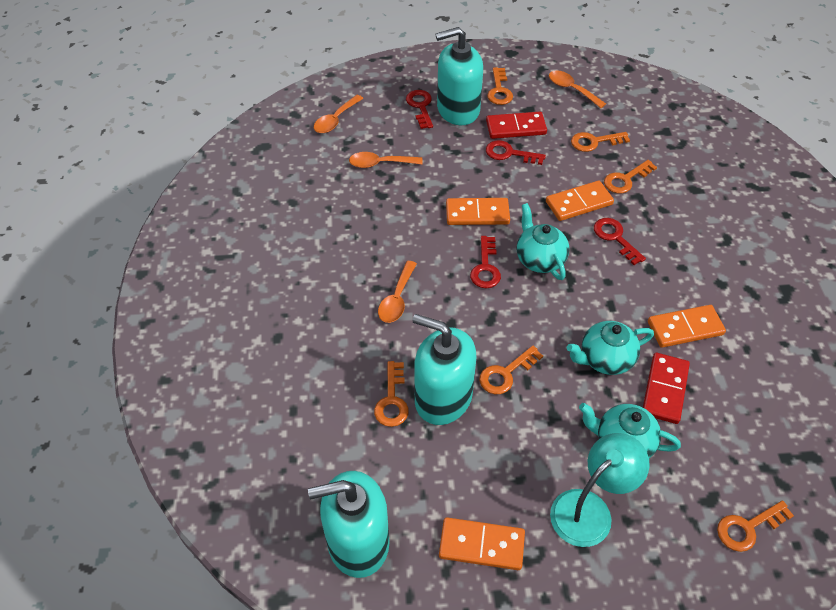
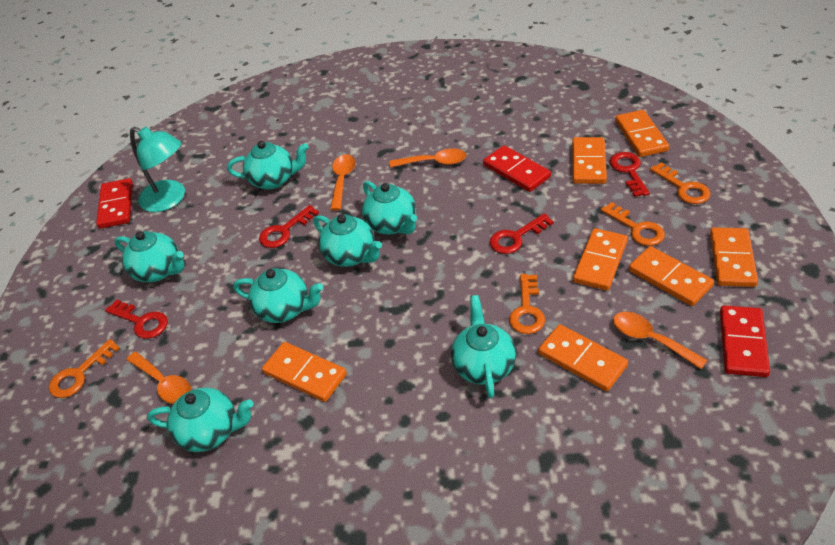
orange domino: [439,517,525,570] [446,198,510,225] [546,181,614,221] [648,305,726,348] = 4 -> [262,342,347,402] [538,324,628,391] [572,137,607,184] [573,228,628,290] [615,110,669,157] [629,246,714,306] [710,227,758,287] = 7
orange key: [374,361,409,427] [479,346,543,394] [487,67,513,105] [571,132,630,152] [604,160,657,193] [717,500,794,552] = 6 -> [49,339,120,398] [509,274,545,334] [601,202,665,246] [650,162,710,204] = 4
red domino: [486,112,547,139] [643,353,690,424] = 2 -> [96,178,133,229] [483,145,551,192] [720,305,770,377] = 3
turquoise soap dispenser: [308,471,390,578] [413,314,476,425] [435,27,483,125] = 3 -> none = 0
turquoise teapot: [516,203,570,280] [567,321,654,375] [579,403,681,458] = 3 -> [115,231,184,282] [147,388,254,452] [227,141,309,189] [233,268,323,323] [313,214,382,267] [362,181,417,234] [451,295,516,398] = 7

